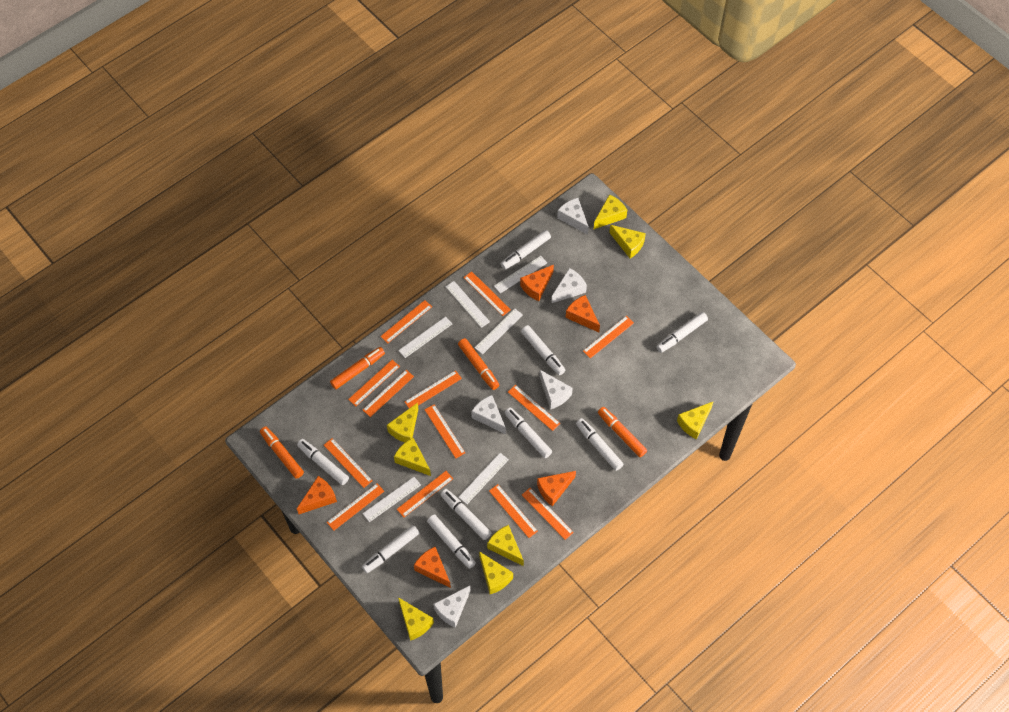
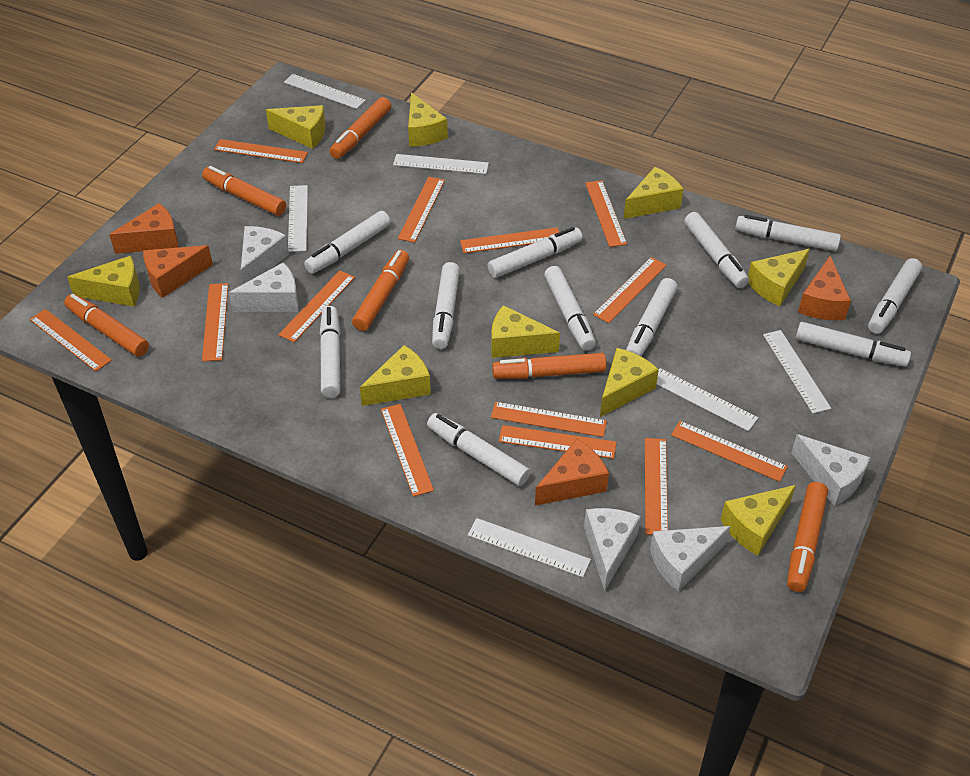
orange cheese: [297,476,337,514] [414,547,451,588] [520,265,554,301] [537,471,576,506] [566,295,600,332] = 5 -> [109,203,179,254] [143,245,213,298] [535,439,609,506] [798,256,851,320] = 4
orange marker: [260,426,304,479] [330,347,385,389] [458,338,499,390] [598,407,647,457] = 4 -> [64,294,149,357] [202,166,286,216] [329,97,391,159] [352,250,409,331] [492,353,606,379] [787,482,828,592] = 6
white marker: [297,439,349,485] [362,525,419,573] [427,514,476,569] [440,489,491,540] [500,230,551,270] [505,407,552,458] [521,325,565,375] [576,418,623,471] [656,312,708,353] = 9 -> [304,211,391,274] [320,306,340,398] [427,413,530,486] [432,262,460,349] [488,227,582,278] [544,266,596,350] [626,278,677,356] [684,212,749,288] [735,215,841,251] [796,322,911,367] [868,258,922,334] = 11
yellow cheese: [387,403,418,442] [394,438,431,476] [398,597,434,641] [479,551,513,594] [487,525,524,566] [593,194,627,230] [609,225,646,258] [677,401,714,439] = 8 -> [67,256,140,306] [266,105,326,149] [360,345,431,406] [408,92,448,147] [491,305,560,358] [600,348,659,417] [623,167,683,219] [720,485,796,556] [748,249,810,306] = 9

